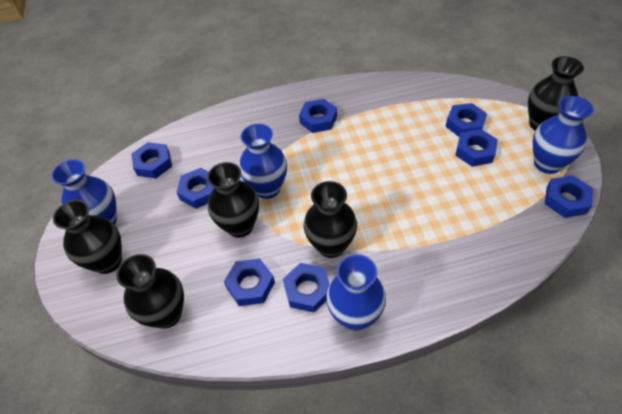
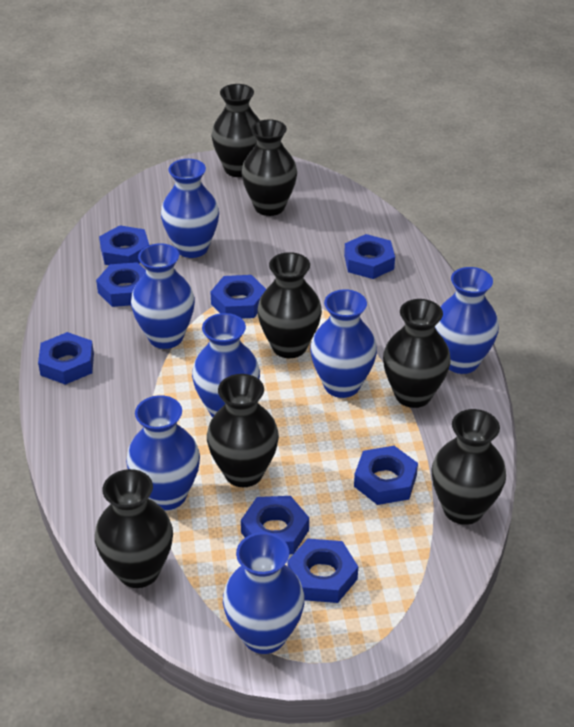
black vase: [53,200,122,274] [116,254,184,329] [207,162,259,238] [304,181,357,258] [528,56,584,131] = 5 -> [95,469,173,588] [207,374,279,487] [211,84,260,177] [241,119,297,216] [258,252,322,358] [383,299,451,408] [431,409,506,525] = 7
blue vase: [51,159,117,225] [239,124,287,199] [326,254,386,331] [533,96,594,174] = 4 -> [126,395,200,510] [131,243,195,349] [161,159,219,258] [192,313,260,418] [223,532,305,654] [310,289,377,398] [435,267,499,374] = 7

